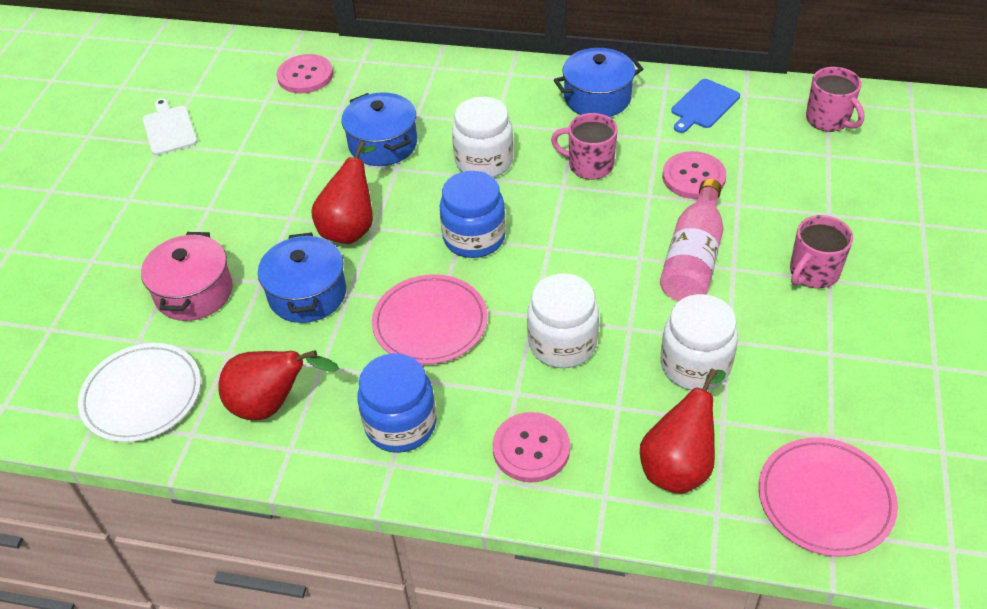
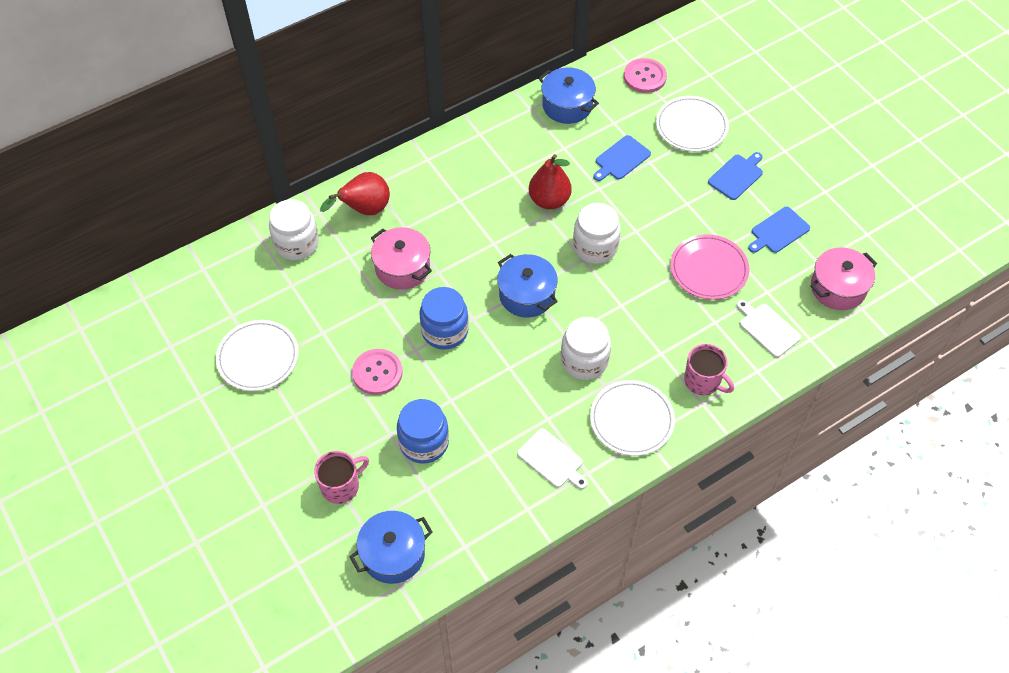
blue cutting board: [671,79,740,133] = 1 -> [593,135,651,181] [708,152,763,200] [748,207,810,253] = 3
pink bottle: [660,179,723,301] = 1 -> none = 0
pink button: [277,54,333,93] [493,412,570,483] [662,151,726,199] = 3 -> [352,349,403,395] [624,58,667,93] = 2
pink mug: [551,113,618,180] [790,215,853,288] [806,67,865,132] = 3 -> [314,451,369,504] [684,344,734,395] = 2
pink plate: [372,274,488,364] [759,438,898,557] = 2 -> [670,234,749,300] = 1
pink pot: [141,232,233,321] = 1 -> [371,227,432,290] [810,247,877,310] = 2
red pear: [218,350,339,421] [311,141,376,244] [640,369,726,494] = 3 -> [320,172,390,215] [529,154,572,209] = 2
white cutting board: [142,98,198,155] = 1 -> [517,428,588,489] [737,300,801,357] = 2
white plate: [78,343,201,442] = 1 -> [216,320,299,391] [590,380,675,456] [656,96,729,152] = 3

